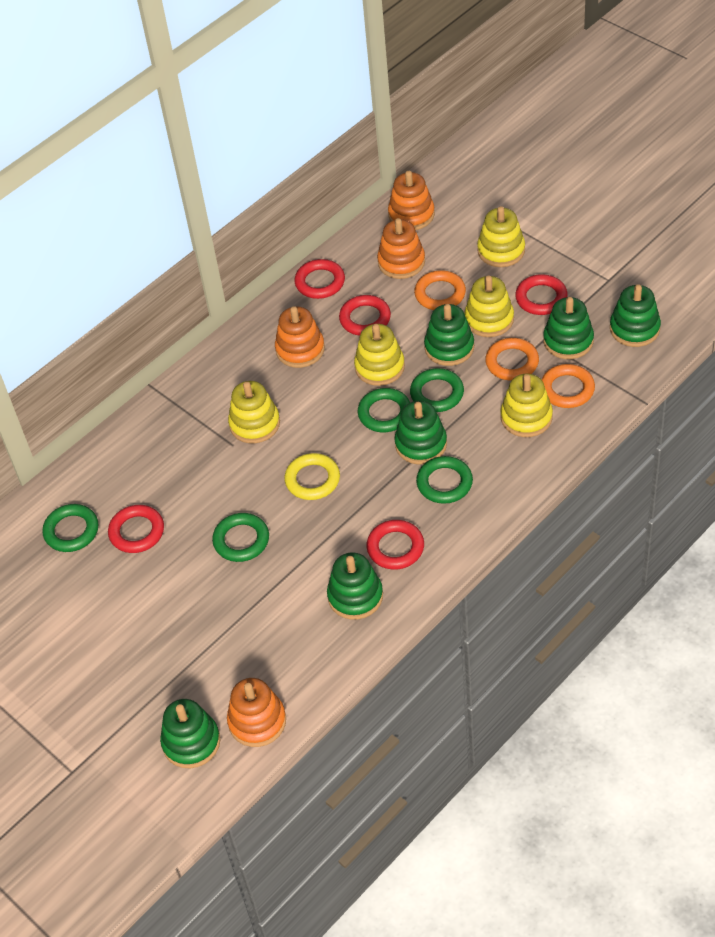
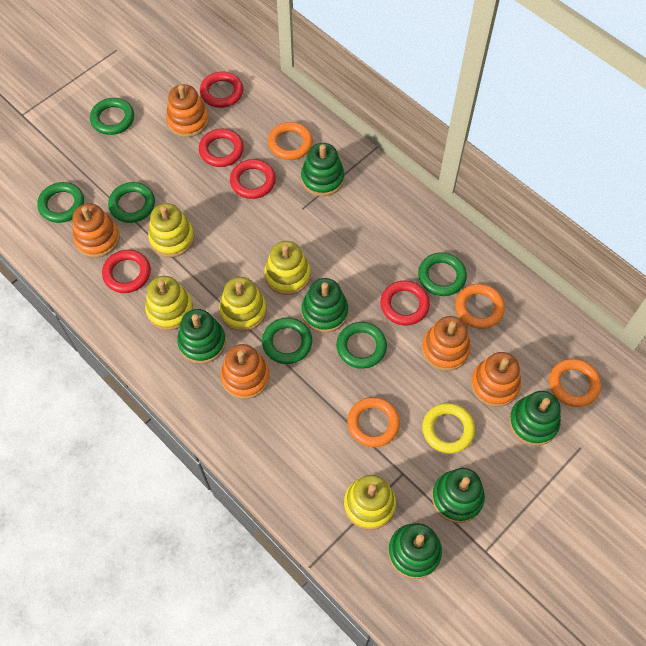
green ring: [42,504,98,552] [212,513,269,562] [358,388,410,432] [410,368,464,412] [416,456,473,504] = 5 -> [37,182,84,223] [90,98,134,135] [108,182,155,223] [262,318,312,364] [337,322,387,369] [418,252,467,296] = 6
orange ring: [414,270,466,310] [485,338,539,381] [542,364,595,408] = 3 -> [268,122,313,160] [347,397,400,447] [455,284,505,329] [549,359,601,407] = 4
orange stacking toy: [227,678,286,747] [275,306,325,368] [377,218,425,279] [388,171,435,230] = 4 -> [72,203,120,258] [166,84,209,137] [220,344,269,399] [422,316,471,371] [471,352,521,407] = 5

